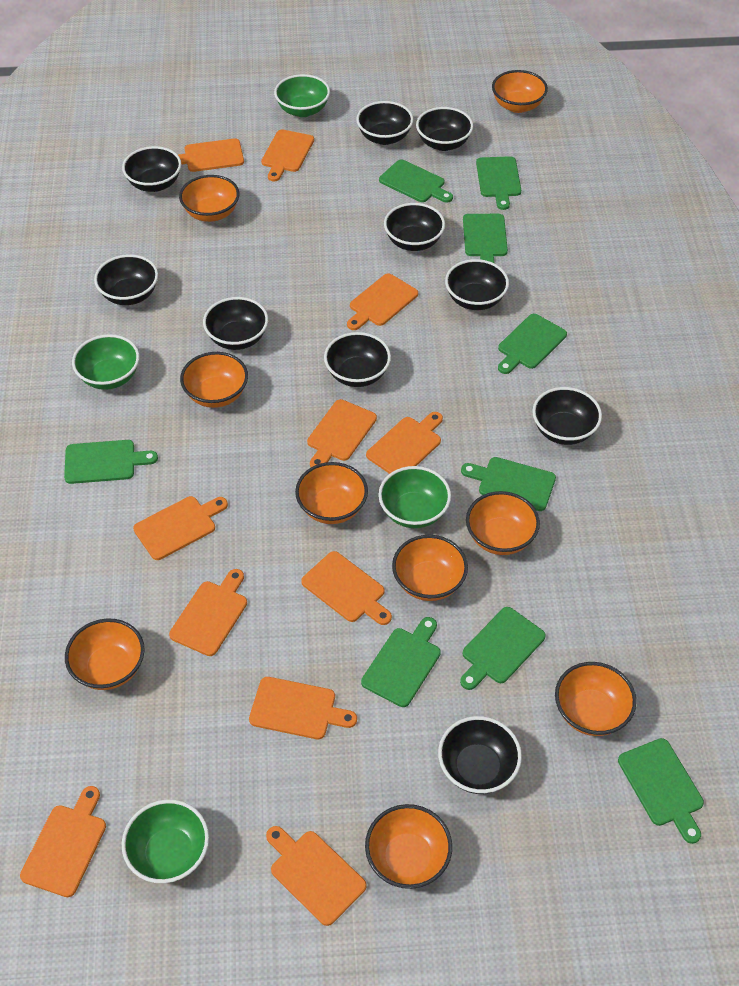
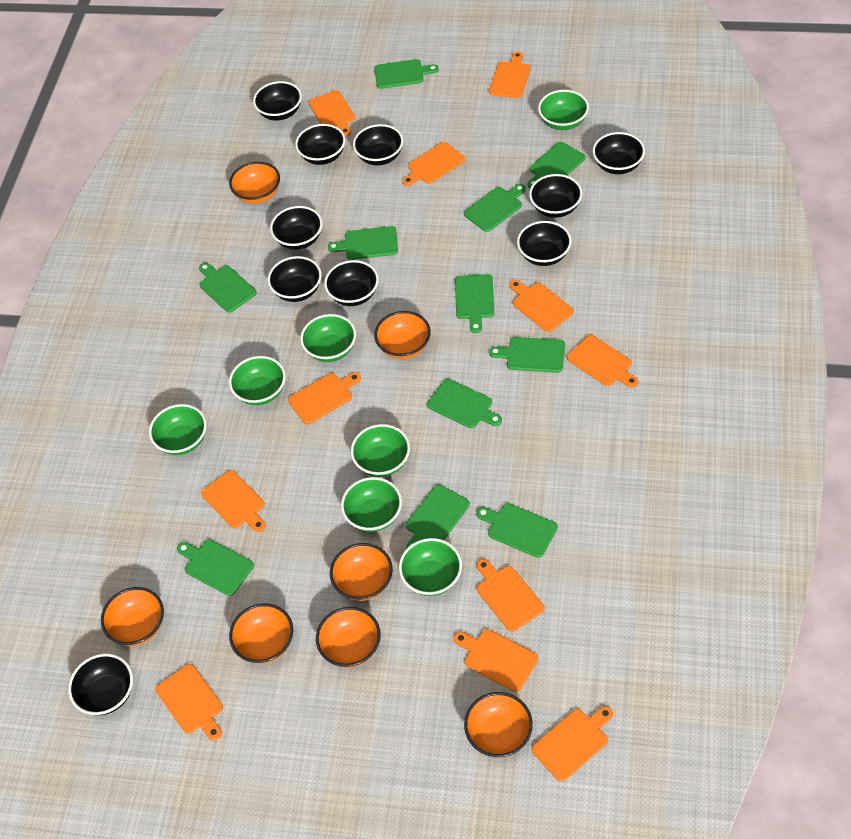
green bowl: [72,334,139,390] [122,799,209,883] [274,74,330,117] [378,466,451,528] = 4 -> [149,404,207,455] [229,356,286,405] [300,314,356,362] [341,477,402,532] [351,424,410,477] [399,538,462,596] [538,90,589,130] = 7
green cutting board: [64,440,158,484] [361,617,441,707] [379,159,453,203] [460,607,546,690] [461,457,556,511] [463,214,508,264] [476,156,521,210] [498,314,567,374] [618,738,704,844] = 9 -> [177,539,254,596] [199,263,256,313] [328,226,398,260] [374,59,439,89] [406,485,470,549] [427,379,502,428] [455,274,494,333] [464,184,526,232] [476,503,558,558] [489,337,565,373] [528,142,585,188] = 11
orange bowl: [65,618,145,690] [179,175,239,222] [180,352,248,408] [295,462,368,524] [365,804,452,889] [392,535,468,601] [466,491,540,555] [492,70,548,113] [555,662,637,736] = 9 -> [101,587,164,646] [229,162,280,204] [229,603,293,664] [316,607,381,667] [330,543,393,601] [374,311,431,359] [464,692,533,757] = 7

